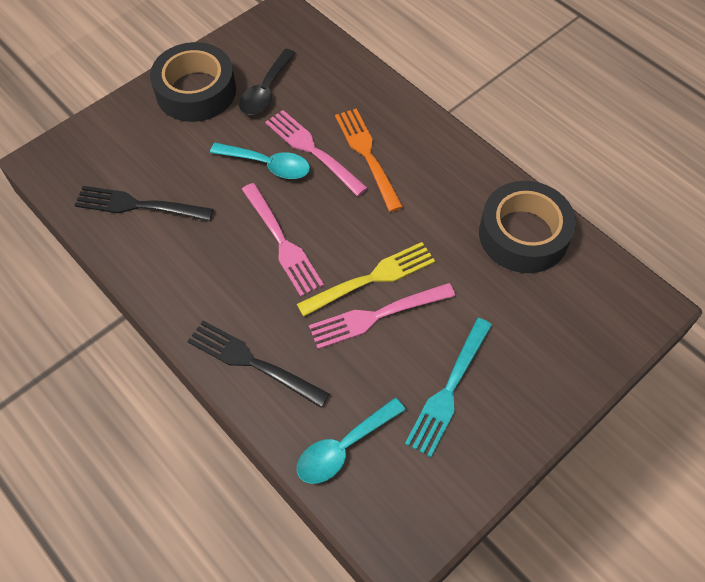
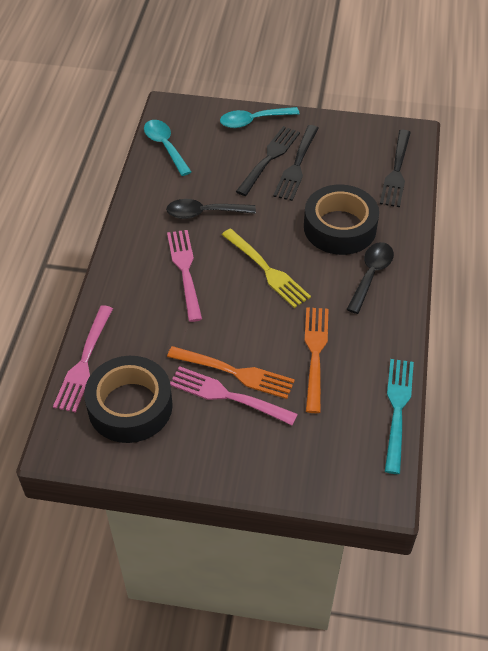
black fork: [75,186,214,221] [187,321,330,408] = 2 -> [236,126,300,196] [273,125,319,201] [380,130,411,207] = 3
black spoon: [239,49,296,115] = 1 -> [166,199,256,219] [346,242,394,314] = 2
orange fork: [335,109,403,212] = 1 -> [167,346,295,399] [305,307,328,413] = 2

